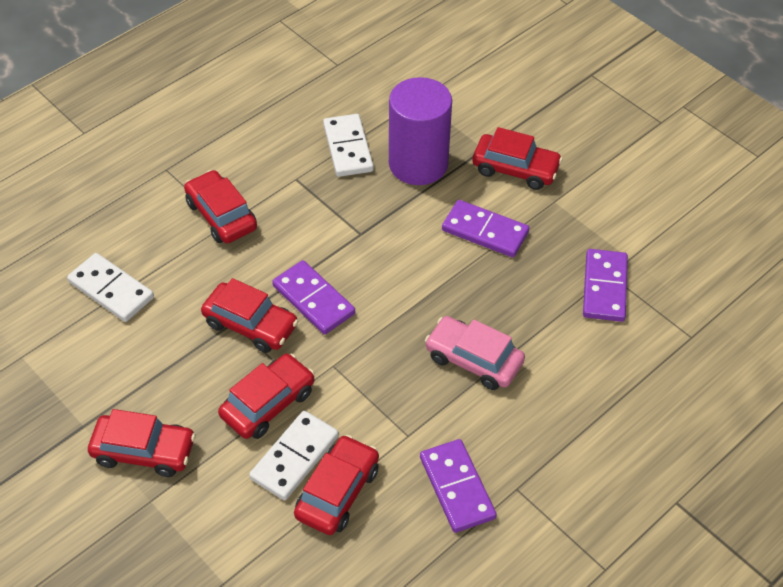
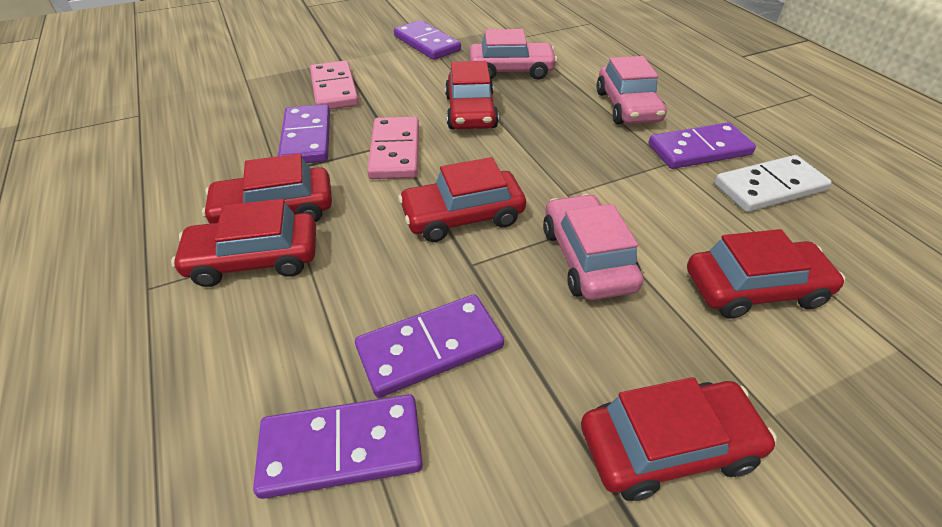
pink car: [425,316,525,390] = 1 -> [469,29,557,80] [543,194,643,300] [596,56,667,124] = 3
pink domino: none = 0 -> [310,61,359,109] [367,117,419,179] = 2
purple cylinder: [389,77,452,185] = 1 -> none = 0
purple domino: [272,260,355,335] [420,439,497,533] [442,200,529,257] [583,249,628,322] = 4 -> [253,394,423,499] [278,104,330,163] [355,294,504,398] [394,20,461,60] [648,122,756,169] = 5
white domino: [67,253,154,322] [249,411,339,500] [323,114,374,177] = 3 -> [714,155,832,212] = 1

